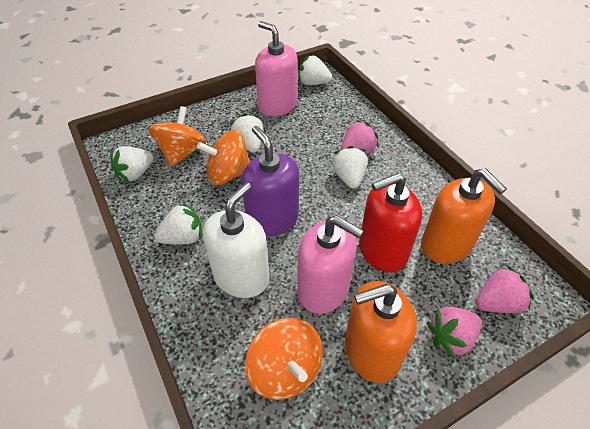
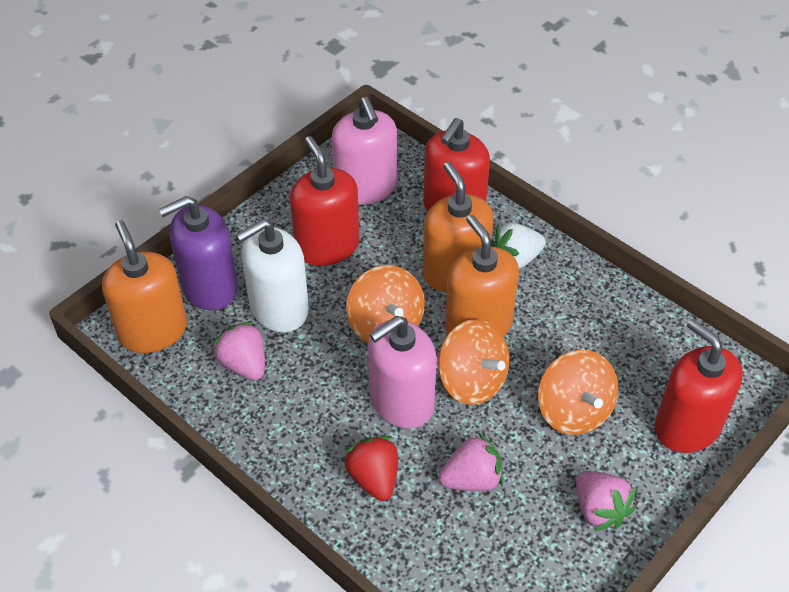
orange soap dispenser: [345,281,417,383] [421,168,507,264] = 2 -> [102,220,187,353] [423,162,493,292] [445,215,519,337] = 3
red soap dispenser: [359,173,422,273] = 1 -> [290,136,359,266] [423,118,490,212] [655,319,743,453] = 3
red strawberry: none = 0 -> [343,436,398,501] = 1
white strawberry: [110,146,153,182] [154,202,202,245] [230,113,263,153] [299,55,332,85] [332,146,368,189] = 5 -> [491,223,546,269] = 1

